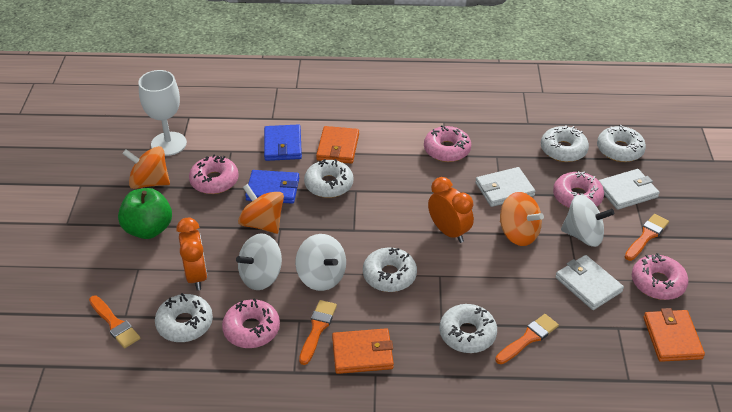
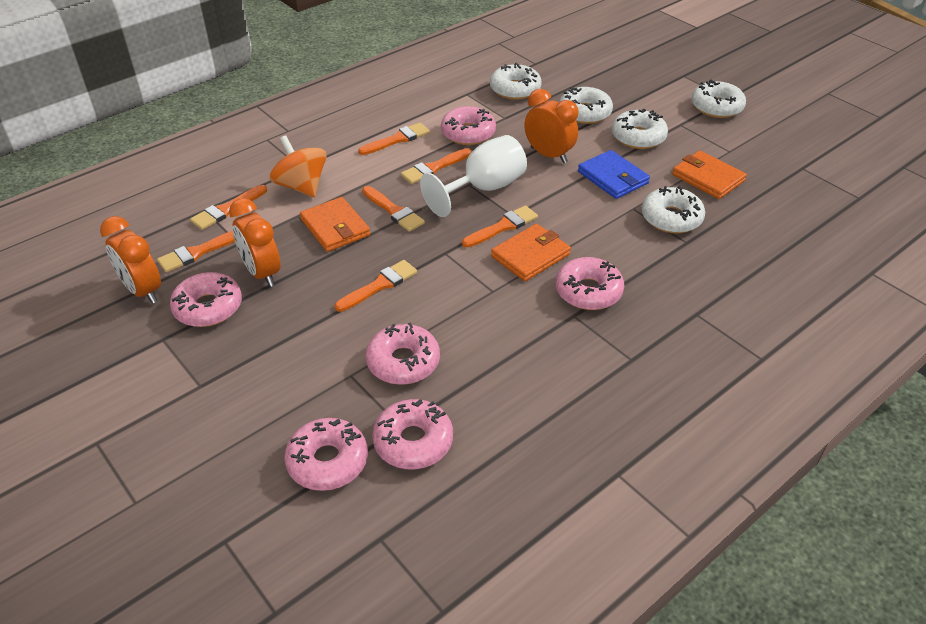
blue wallet: [245,170,299,204] [264,124,302,161] = 2 -> [578,150,650,199] = 1
green apple: [118,188,172,239] = 1 -> none = 0
orange brush: [89,296,140,348] [299,300,337,365] [495,314,559,364] [625,214,669,261] = 4 -> [157,231,235,272] [190,185,267,230] [335,260,417,312] [358,123,430,155] [362,186,425,232] [401,148,471,184] [462,205,538,247] = 7
orange clock: [176,218,208,290] [428,177,474,243] = 2 -> [100,216,161,304] [229,198,280,287] [524,89,579,163] = 3
orange spinning top: [122,146,170,189] [238,184,284,234] [500,192,544,246] = 3 -> [270,135,327,197] = 1
pink donut: [189,154,239,194] [222,298,280,348] [424,125,471,162] [553,171,604,208] [632,253,689,300] = 5 -> [170,272,242,327] [284,418,368,491] [366,322,440,385] [372,399,453,469] [441,106,496,145] [555,257,624,310] = 6
white donut: [155,293,213,342] [304,159,354,198] [363,248,417,292] [439,304,497,353] [541,125,589,162] [597,125,646,162] = 6 -> [490,63,542,100] [559,87,613,124] [612,109,668,149] [642,186,705,233] [691,80,746,118] = 5
white spinning top: [236,234,282,290] [295,234,346,291] [561,195,614,247] = 3 -> none = 0
white wallet: [475,167,535,207] [555,255,624,310] [598,169,659,210] = 3 -> none = 0

